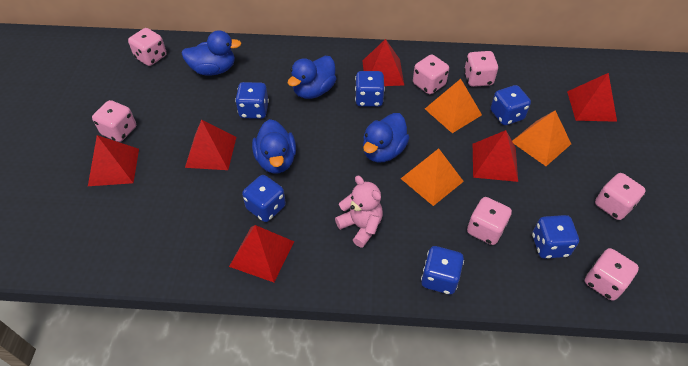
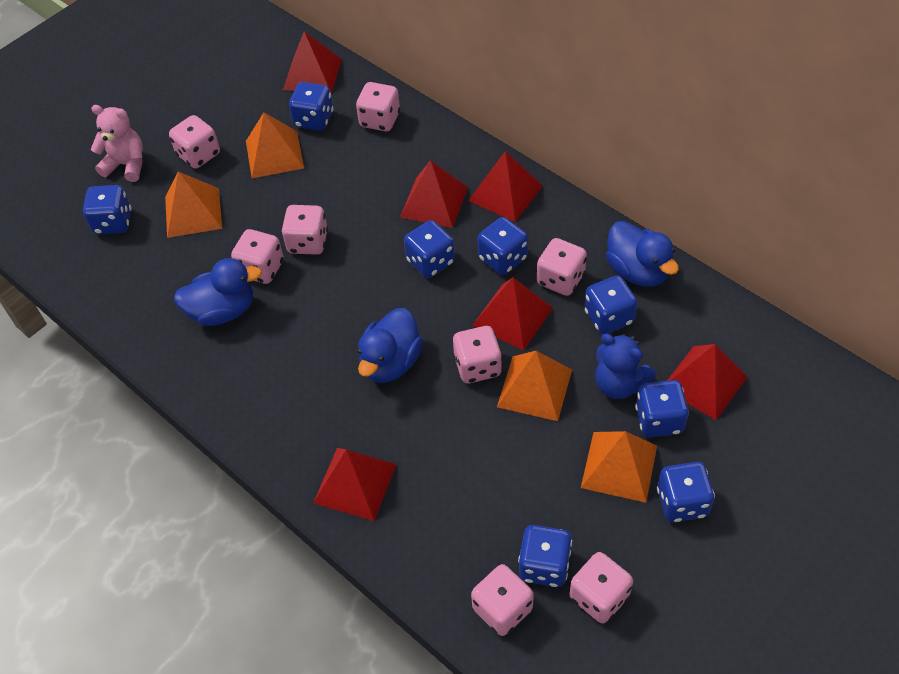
blue dice: [235,82,269,119] [242,175,286,222] [355,71,385,107] [421,246,464,294] [491,85,531,125] [532,215,579,259] = 6 -> [83,185,131,234] [289,82,334,131] [404,220,455,278] [478,217,528,275] [518,525,572,587] [584,276,637,334] [635,380,689,437] [657,462,715,522] = 8
blue duck: [182,30,241,76] [252,119,296,173] [288,56,336,99] [363,113,410,163] = 4 -> [174,258,262,326] [358,308,423,383] [606,221,679,287] = 3
blue teddy bear: none = 0 -> [595,334,656,399] = 1
orange pyramid: [401,148,464,206] [425,79,482,133] [512,110,571,166] = 3 -> [165,172,222,238] [246,112,304,178] [497,351,572,421] [581,431,657,503] = 4
pink dice: [92,100,136,142] [128,28,167,66] [413,55,449,94] [464,51,498,87] [467,197,512,245] [585,248,639,301] [595,173,646,220] = 7 -> [169,115,220,169] [231,229,284,284] [282,205,328,255] [356,82,400,131] [453,326,502,383] [471,564,534,636] [537,238,587,296] [570,552,633,623] = 8

